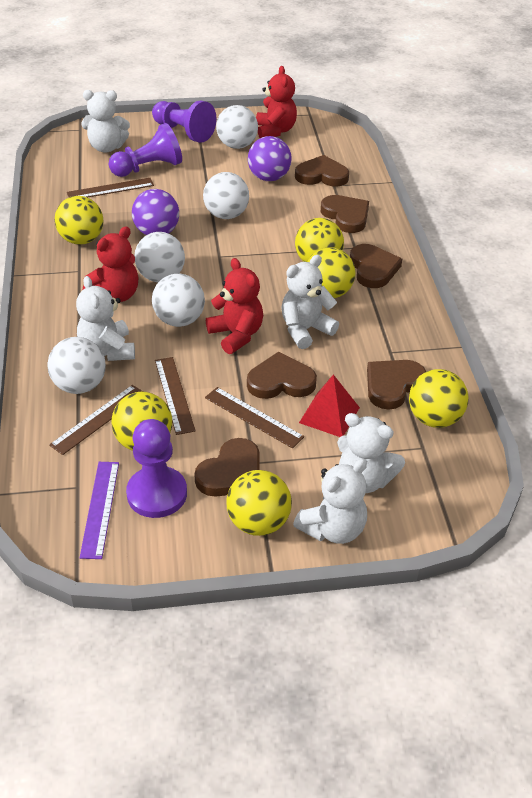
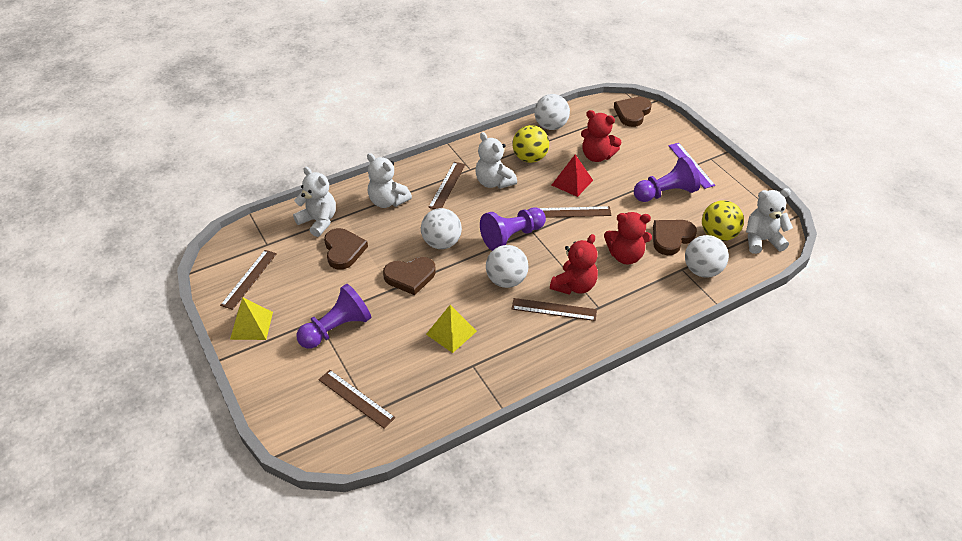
brown heart: [194,438,259,496] [247,352,317,399] [295,155,349,187] [321,195,369,233] [350,244,402,288] [367,360,426,410] = 6 -> [324,228,368,270] [383,257,436,295] [614,97,652,127] [653,220,697,255] = 4
brown ruler: [49,385,143,455] [67,178,154,198] [155,357,196,435] [205,387,304,448] = 4 -> [220,250,277,310] [319,370,395,429] [428,162,466,209] [512,298,597,321] [539,206,612,218] = 5
purple ball: [132,189,179,235] [248,136,292,181] = 2 -> none = 0
white ball: [47,337,106,394] [134,232,185,282] [152,274,205,327] [203,172,249,219] [216,105,258,149] = 5 -> [421,208,462,249] [486,245,529,288] [534,94,570,130] [685,235,729,277] = 4
white teddy bear: [76,276,135,361] [81,90,130,153] [281,255,339,349] [293,458,367,544] [337,413,405,493] = 5 -> [293,167,336,237] [367,153,412,208] [475,132,517,189] [746,188,793,254] = 4
yellow ball: [55,196,103,245] [111,392,172,451] [227,470,292,536] [295,218,344,262] [308,248,356,298] [409,369,468,428] = 6 -> [512,125,549,163] [702,200,744,241] = 2
yellow pyramid: none = 0 -> [230,298,273,340] [426,305,477,353] = 2

